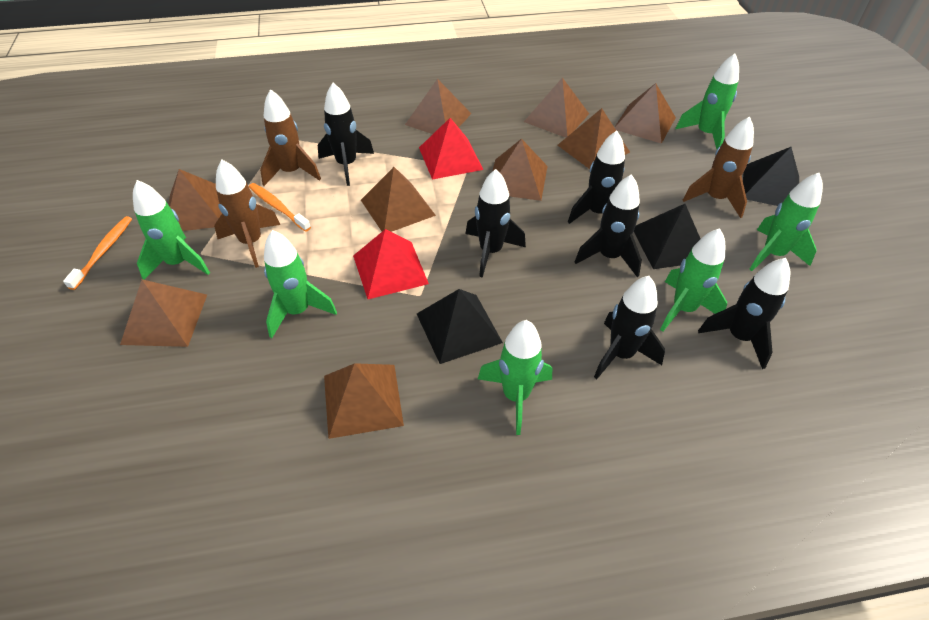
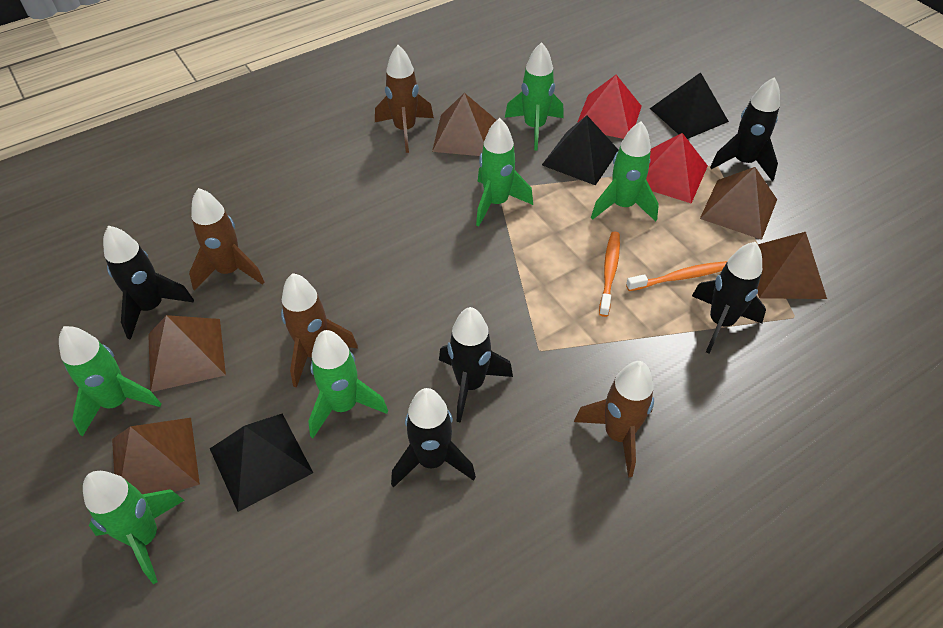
black rocket: [318,83,374,186] [466,169,526,278] [568,131,625,224] [575,174,642,277] [594,276,665,379] [698,258,790,369] = 6 -> [103,226,194,340] [391,388,476,488] [439,307,513,423] [692,242,766,354] [710,77,780,181] = 5
brown pyramid: [120,279,207,347] [168,169,222,231] [324,363,404,439] [361,167,436,232] [405,79,472,134] [492,139,548,201] [524,78,589,138] [558,108,630,169] [614,83,676,144] = 9 -> [112,418,200,494] [148,315,226,392] [432,93,496,156] [700,167,777,240] [757,232,827,299] = 5
brown rocket: [214,160,280,268] [260,89,321,186] [683,116,754,218] = 3 -> [189,188,264,291] [281,273,358,388] [375,45,434,153] [574,361,654,478] = 4

